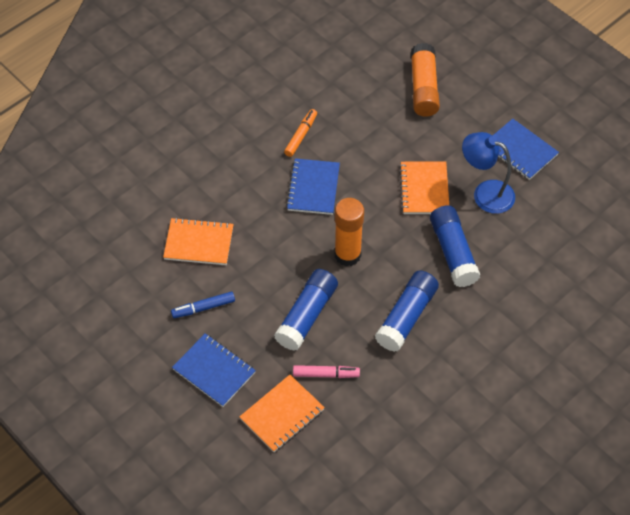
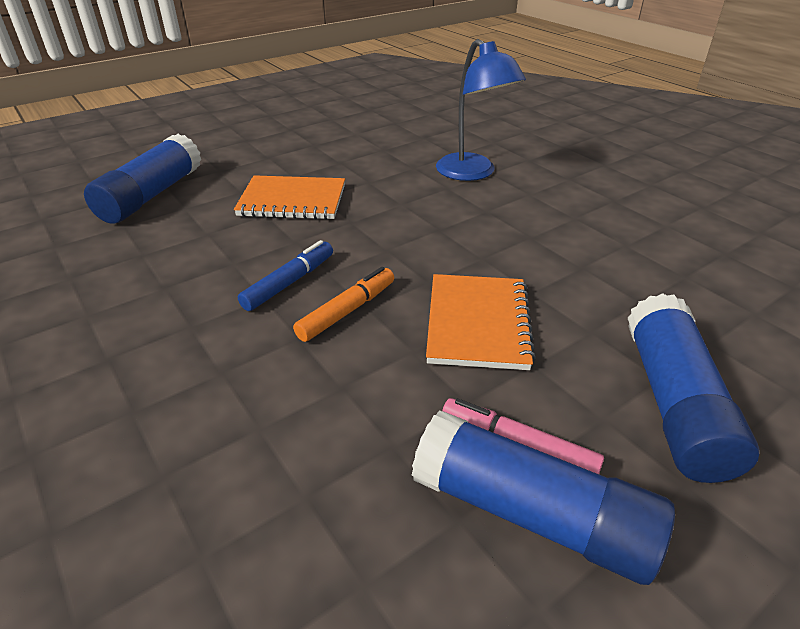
blue notebook: [172,333,256,407] [286,158,340,215] [493,119,559,180] = 3 -> none = 0
orange glue stick: [334,198,364,266] [411,43,440,116] = 2 -> none = 0
orange notebook: [163,217,234,265] [239,375,325,452] [399,162,449,214] = 3 -> [234,175,345,220] [426,274,536,370] = 2

